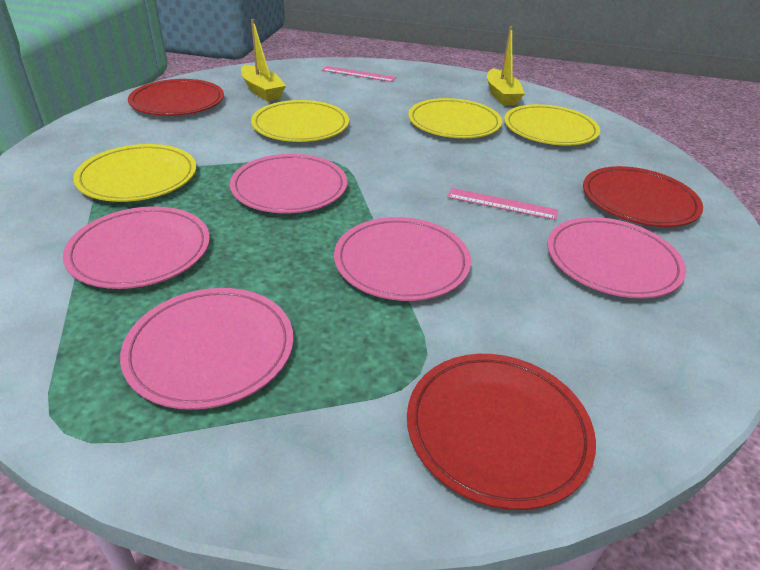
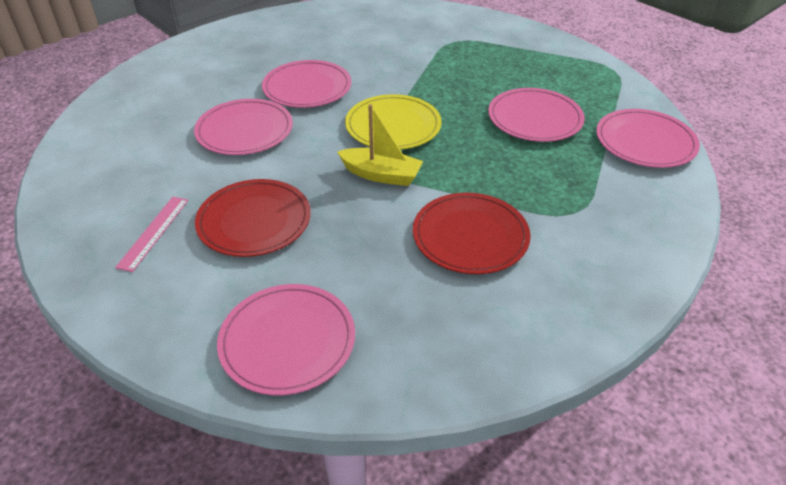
pink ruler: [322,66,396,82] [447,188,558,220] = 2 -> [115,197,188,272] = 1
red plate: [128,79,224,116] [407,354,596,510] [583,166,703,227] = 3 -> [195,179,311,257] [413,193,531,274] = 2
yellow boat: [241,19,286,101] [487,26,525,106] = 2 -> [337,104,423,186] = 1
yellow plate: [73,144,196,202] [251,100,349,142] [408,98,502,138] [504,104,600,146] = 4 -> [345,94,442,150] = 1

